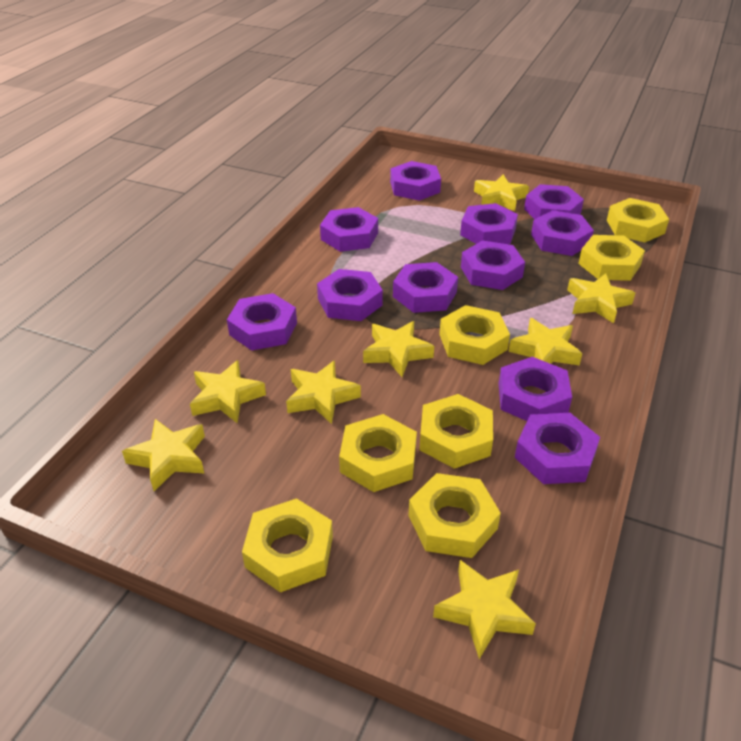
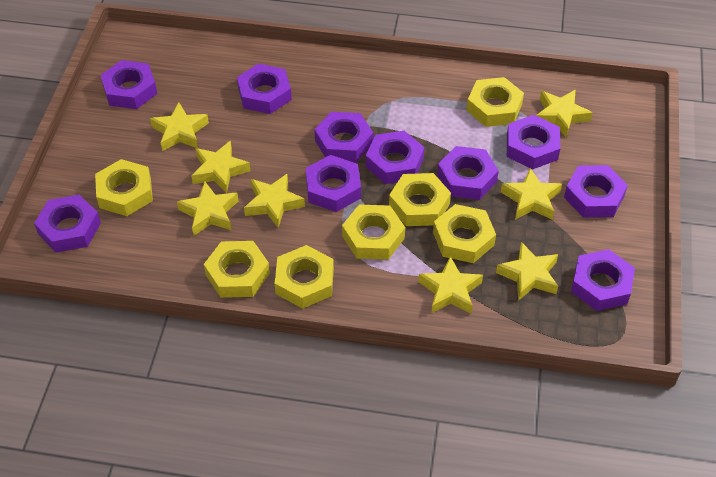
purple nut: [227,293,297,351] [317,269,383,321] [320,207,378,252] [390,161,441,201] [393,262,458,313] [460,203,518,244] [461,240,525,290] [498,357,572,421] [515,413,600,484] [524,184,584,219] [531,210,594,256] = 11 -> [34,194,101,253] [100,60,157,109] [237,63,292,114] [306,155,361,212] [314,112,373,162] [366,131,424,184] [437,146,499,200] [507,115,561,170] [564,165,628,218] [571,249,635,311] = 10

